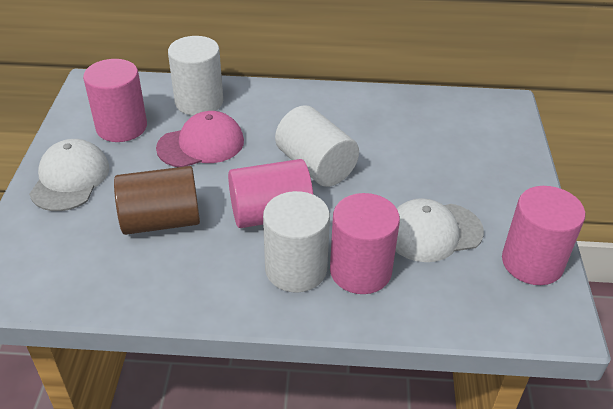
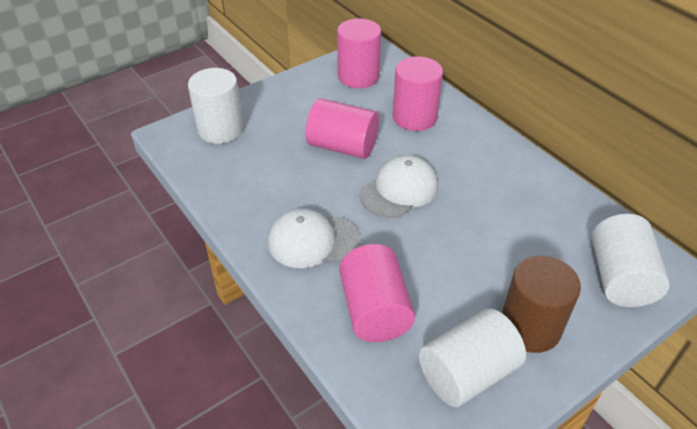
pink cap: [156,111,244,167] = 1 -> none = 0

